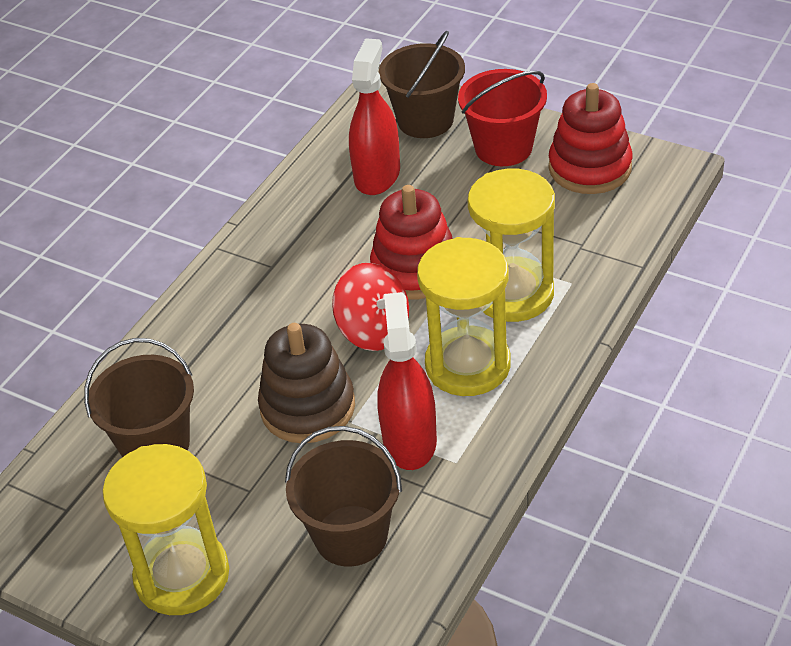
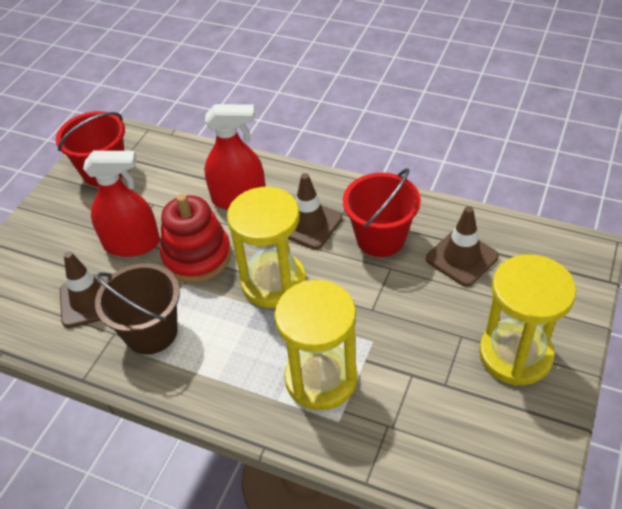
brown bucket: [84,338,194,457] [285,426,402,566] [379,31,465,138] = 3 -> [95,263,180,355] = 1
brown stacking toy: [258,323,355,443] = 1 -> none = 0
brown traffic cone: none = 0 -> [60,251,112,328] [288,173,343,249] [426,206,499,287] = 3
red bucket: [458,69,547,166] = 1 -> [56,111,125,187] [343,168,421,257] = 2
red spinning top: [332,263,409,351] = 1 -> none = 0
red stacking toy: [370,185,452,300] [549,83,633,194] = 2 -> [160,194,232,283] = 1

